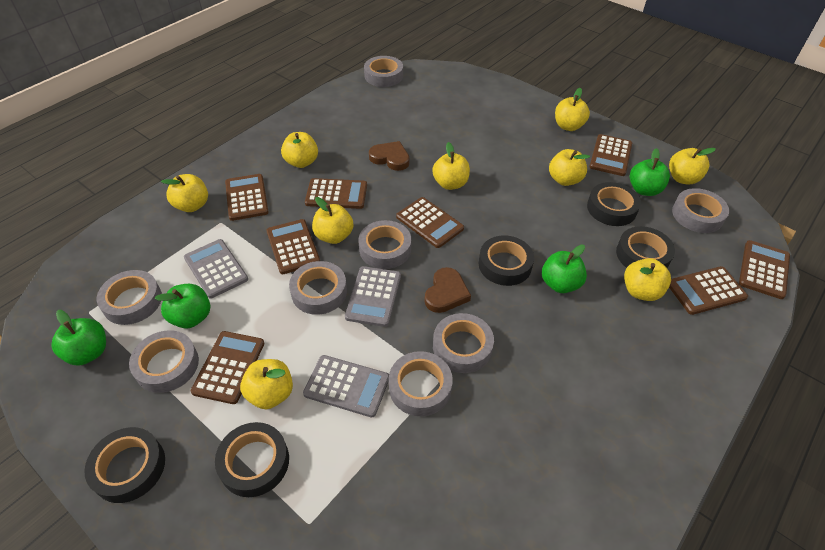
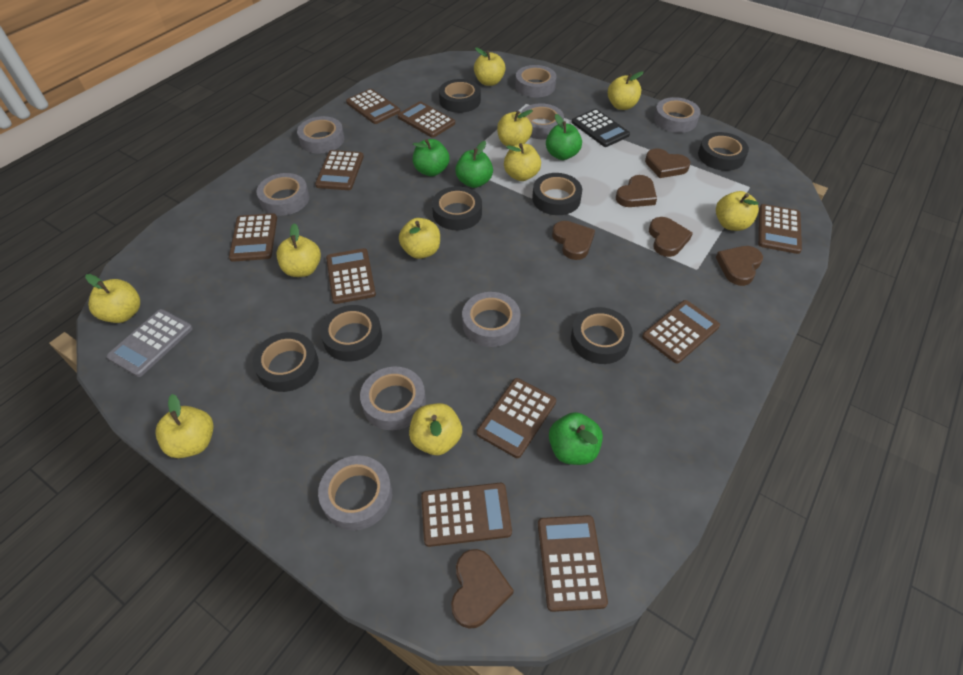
black calculator: none = 0 -> [572,109,630,147] = 1
black tape: [84,427,165,503] [215,422,289,497] [479,235,534,286] [587,182,641,226] [616,226,675,268] = 5 -> [252,332,319,392] [320,305,382,362] [432,186,482,230] [439,79,481,113] [532,173,582,215] [571,307,633,364] [698,132,749,171] = 7
brown calculator: [190,331,264,404] [225,174,269,221] [266,219,320,274] [305,178,367,209] [396,197,464,248] [589,134,632,176] [669,266,748,315] [739,240,790,299] = 8 -> [229,213,277,262] [315,150,364,190] [326,248,376,304] [346,89,400,124] [398,101,455,138] [421,483,512,547] [477,378,556,458] [538,515,608,612] [642,300,720,363] [758,204,802,254] = 10
brown heart: [369,141,410,171] [424,267,471,313] = 2 -> [451,549,514,629] [552,221,595,260] [616,175,657,207] [645,148,690,178] [649,217,693,257] [716,246,763,286] = 6
grey calculator: [184,239,248,299] [303,355,389,418] [345,266,401,327] = 3 -> [106,309,193,377] = 1
yellow apple: [161,174,208,212] [240,359,293,409] [281,132,318,168] [312,197,353,244] [432,142,470,190] [549,149,590,186] [555,88,590,131] [624,258,671,301] [669,148,716,185] = 9 -> [85,274,140,323] [155,394,214,458] [276,223,321,277] [399,218,440,259] [409,403,462,455] [474,48,506,86] [497,110,533,146] [504,143,541,181] [608,71,643,110] [716,191,759,231] = 10

